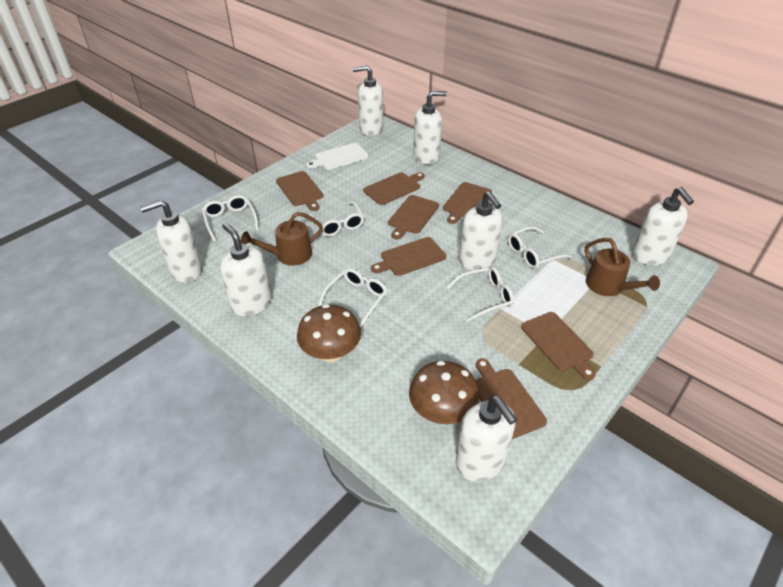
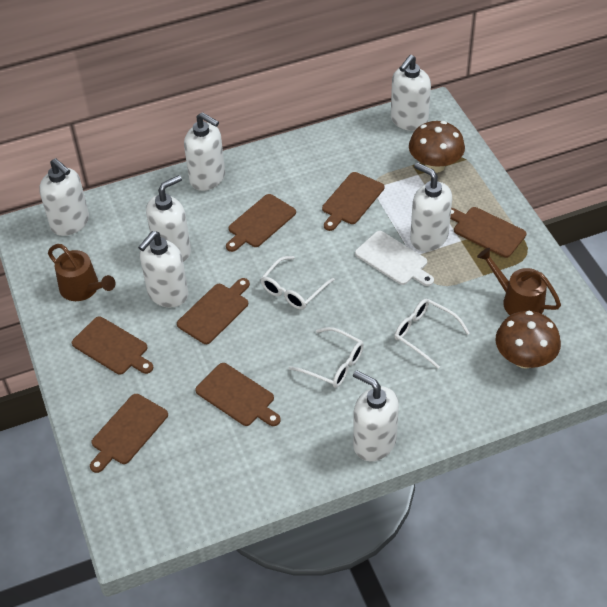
white glasses: [202,195,259,242] [308,201,365,237] [318,268,388,328] [447,267,514,322] [508,226,572,269] = 5 -> [260,256,335,310] [289,327,364,388] [394,299,470,369] = 3

